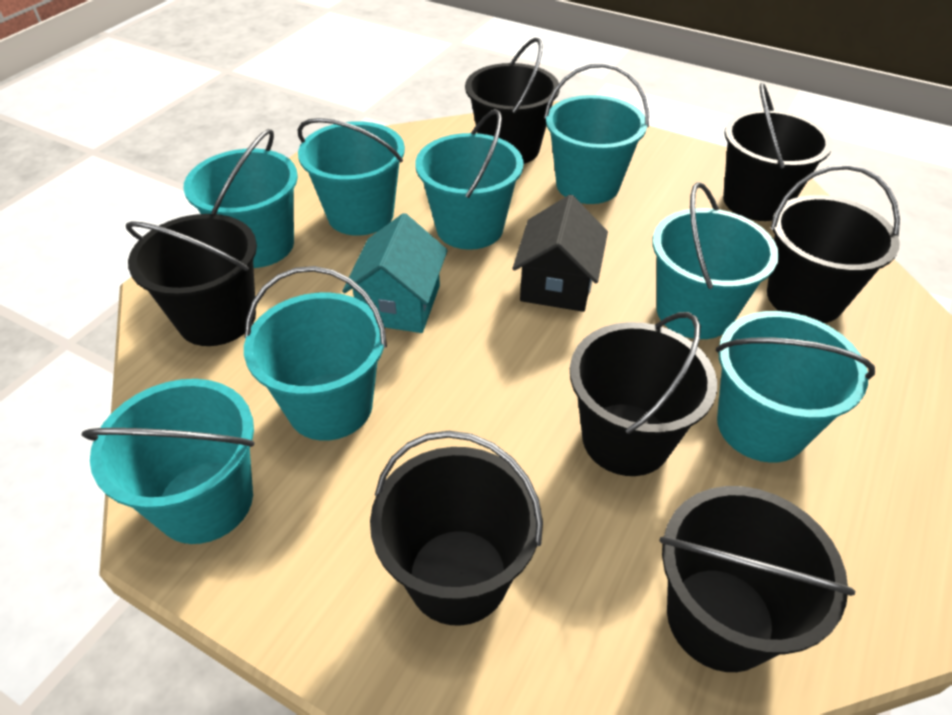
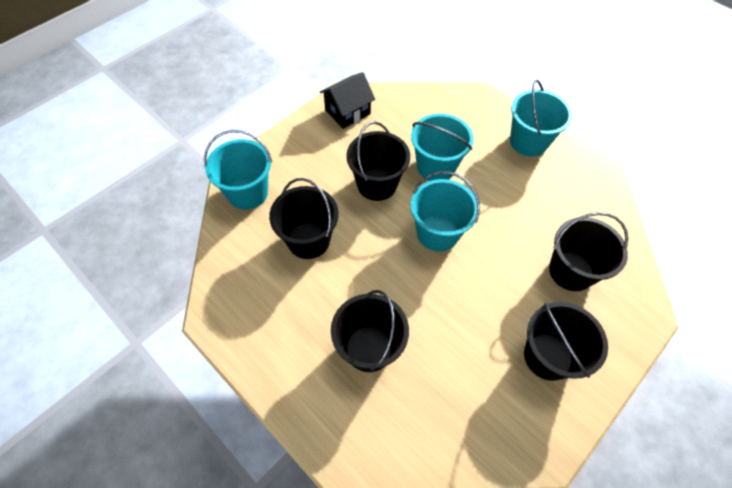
black bucket: [126,214,257,346] [370,431,543,626] [465,38,560,164] [570,312,717,476] [659,486,855,672] [723,83,833,221] [767,165,900,323] = 7 -> [269,178,339,259] [331,290,409,372] [346,121,410,201] [524,302,608,381] [549,212,629,291] = 5
turquoise bucket: [82,379,254,544] [183,129,298,268] [244,266,387,441] [298,118,405,236] [415,109,524,250] [544,63,649,204] [652,182,779,339] [716,311,875,463] = 8 -> [204,130,272,210] [411,114,474,181] [411,171,480,252] [510,79,573,157] = 4
turquoise house: [342,213,448,333] = 1 -> none = 0

